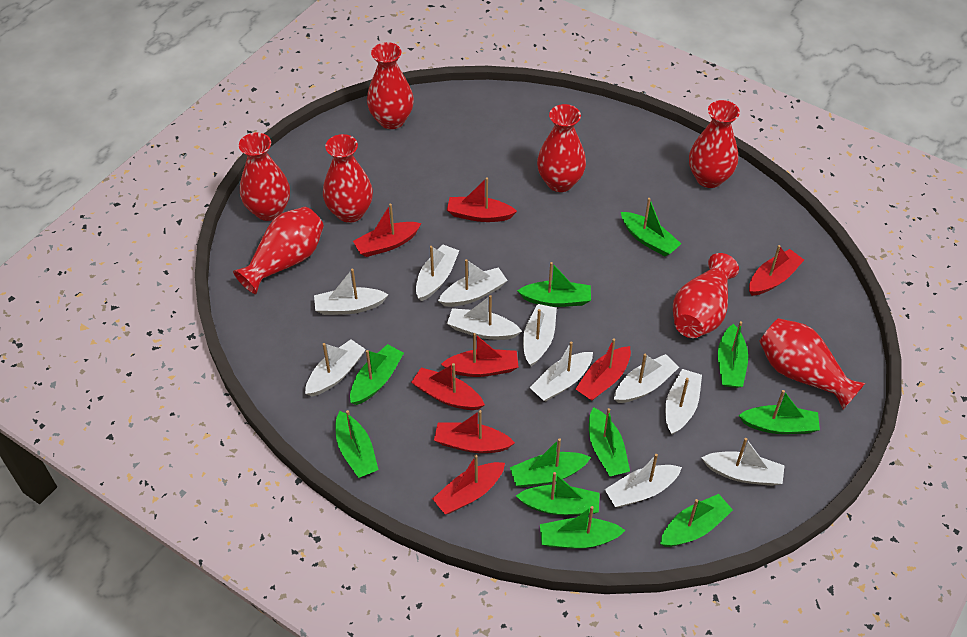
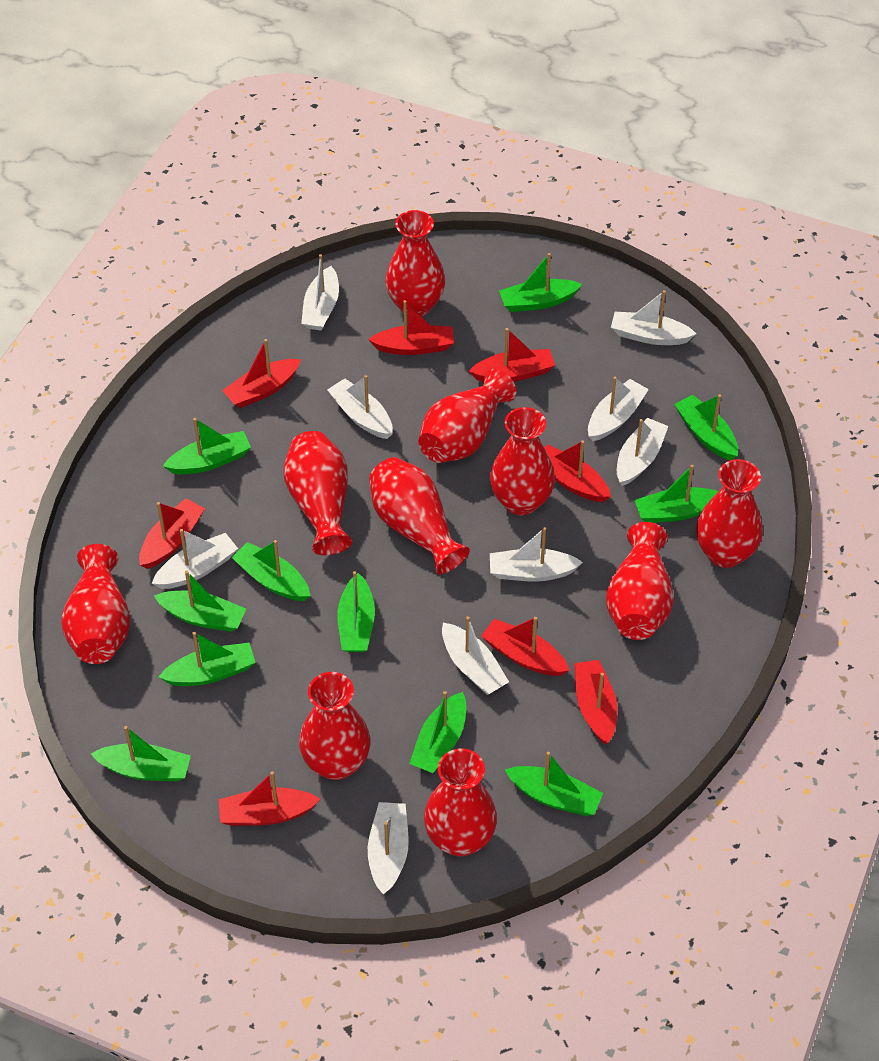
red vase: [233,207,324,294] [239,133,290,221] [323,134,373,223] [367,42,414,129] [537,104,586,192] [673,253,739,338] [689,100,740,188] [759,318,865,409] = 8 -> [61,544,130,664] [283,431,352,555] [299,672,370,780] [369,457,470,574] [385,210,445,316] [418,369,516,463] [424,749,497,856] [490,407,555,515] [606,522,674,640] [696,459,763,568] = 10
white boat: [305,339,366,396] [314,269,389,315] [416,244,459,301] [438,259,508,307] [447,295,522,340] [523,304,557,366] [530,342,593,401] [605,454,682,508] [614,354,679,403] [665,369,702,435] [701,438,785,486] = 11 -> [151,529,238,589] [301,254,339,331] [327,375,393,439] [368,802,409,895] [442,616,509,695] [490,527,583,582] [588,377,649,441] [611,290,696,345] [617,418,669,486] = 9

